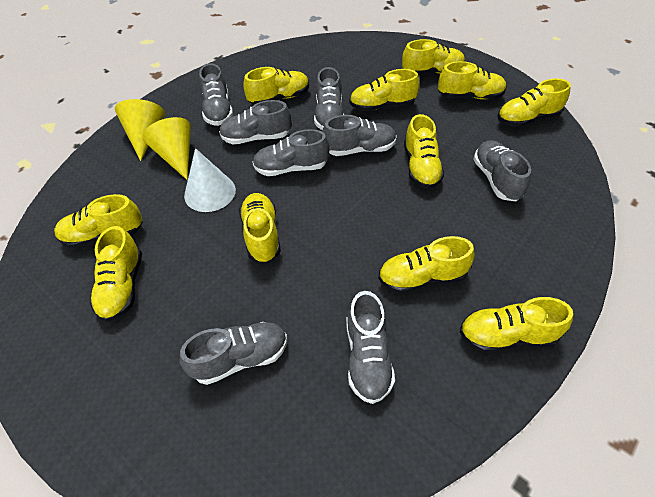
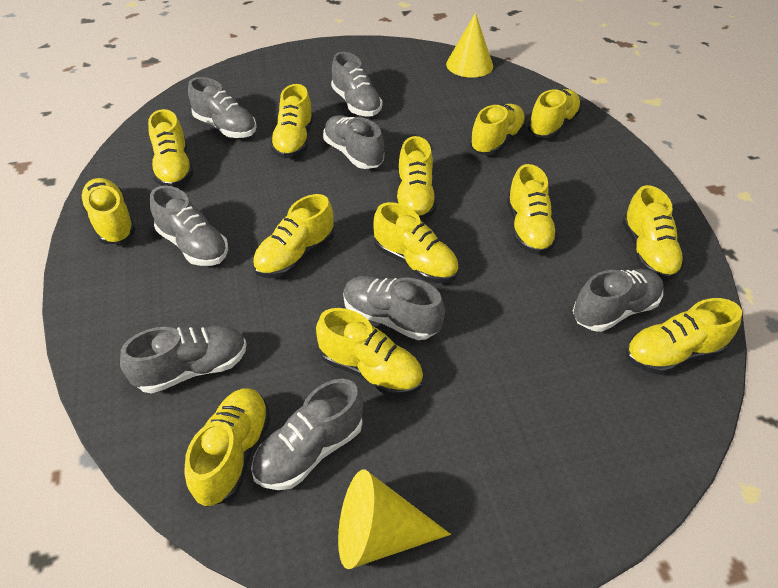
white cone: [184,148,236,212] = 1 -> none = 0
yellow shoe: [54,194,143,248] [90,226,142,322] [239,193,281,263] [243,67,309,105] [350,69,419,112] [378,236,475,294] [402,39,465,75] [404,114,444,189] [438,61,507,100] [460,297,573,353] [498,78,571,127] = 11 -> [80,178,136,244] [148,109,193,187] [185,388,270,507] [253,194,334,278] [270,84,313,158] [316,308,423,396] [373,202,459,283] [396,136,437,220] [469,104,526,155] [507,164,558,255] [528,89,582,138] [622,185,685,280] [626,298,742,375] = 13

